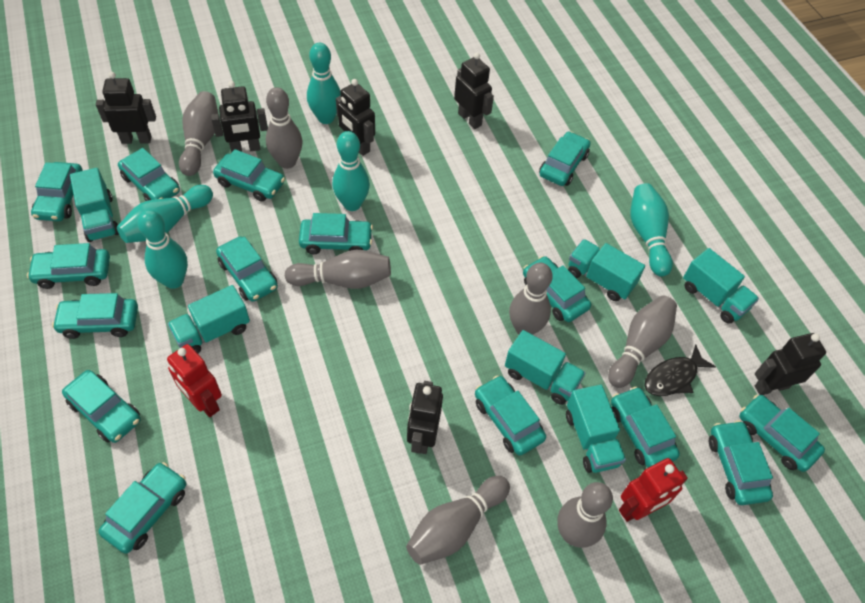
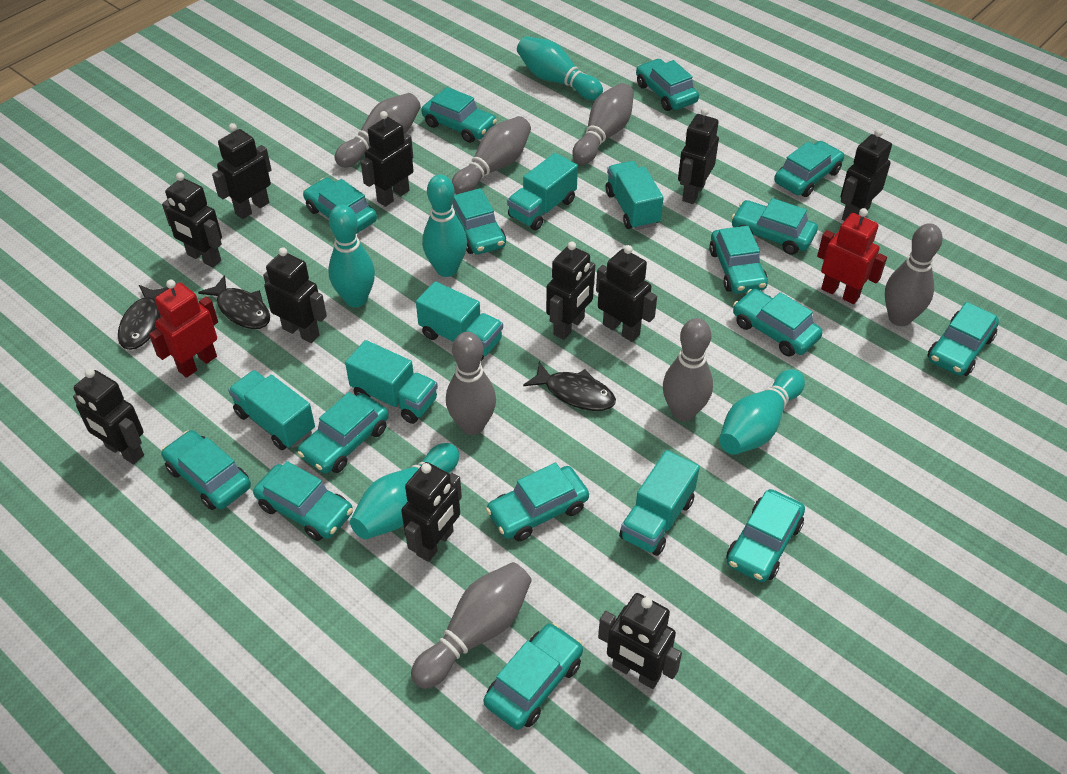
black fish: [645,345,716,396] = 1 -> [118,285,169,350] [198,275,270,329] [523,361,616,411] = 3
black robot: [96,72,156,144] [211,81,268,153] [336,79,375,156] [407,381,443,454] [454,53,494,129] [755,333,826,395] = 6 -> [73,368,144,464] [162,172,222,268] [212,123,271,219] [263,247,327,343] [361,111,414,207] [401,462,462,562] [546,241,595,340] [596,245,657,342] [598,593,682,689] [678,108,719,204] [840,129,892,221] = 11

